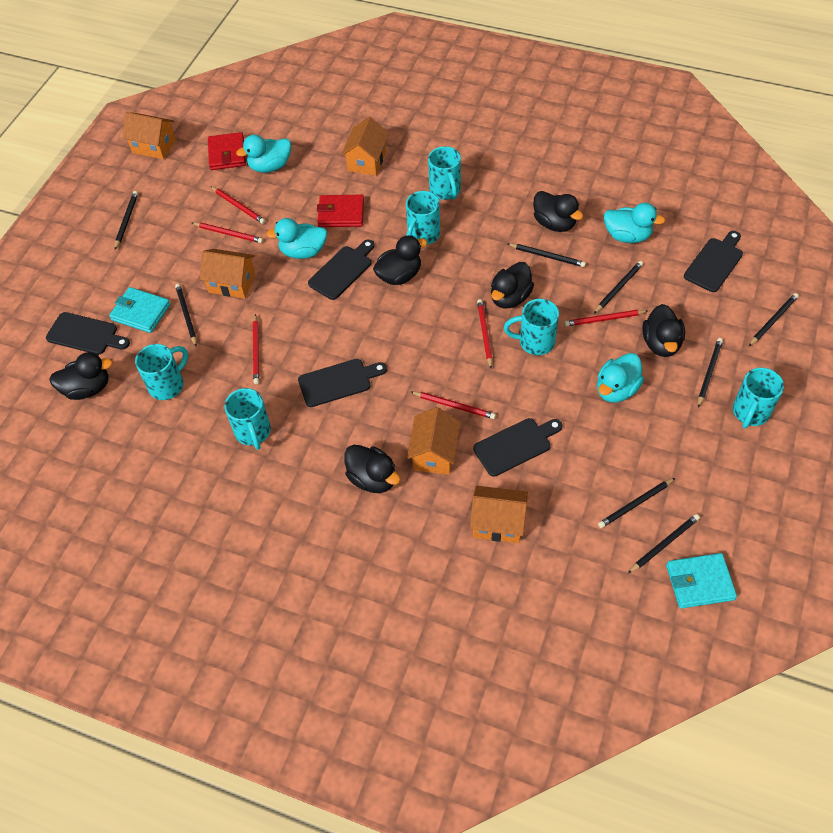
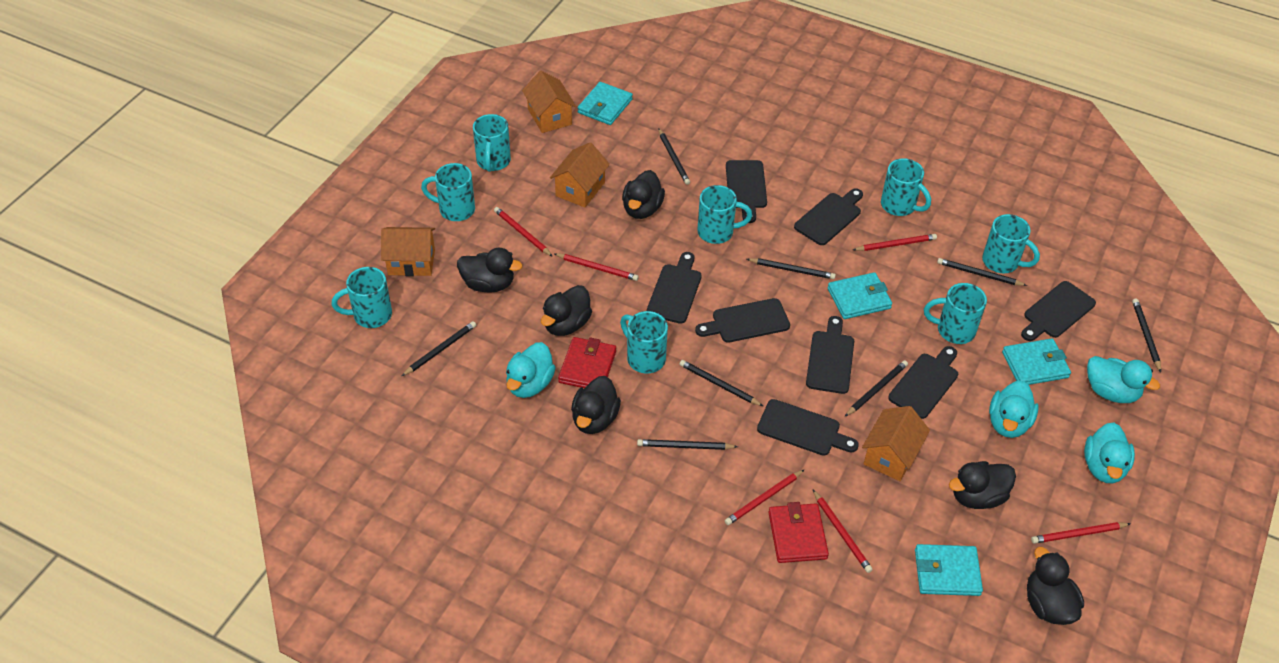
black cutting board: [46,312,130,354] [298,359,387,407] [308,240,375,300] [473,418,562,477] [684,231,743,292] = 5 -> [647,252,702,324] [695,298,790,343] [726,160,767,223] [757,399,859,456] [794,188,863,245] [806,316,854,394] [888,346,958,419] [1021,281,1096,341] = 8
orange house: [122,112,176,159] [199,249,255,299] [341,117,389,176] [407,407,461,475] [470,486,528,543] = 5 -> [381,227,435,276] [522,71,576,133] [550,142,610,207] [862,406,930,481] = 4
turquoise mug: [135,344,188,400] [224,388,271,450] [406,191,440,245] [428,146,461,200] [504,299,559,355] [733,367,784,428] = 6 -> [331,267,392,328] [421,163,475,221] [473,114,511,172] [620,311,668,374] [697,185,752,244] [881,158,931,216] [924,283,987,344] [982,214,1040,273] = 8
turquoise wallet: [109,287,171,333] [666,553,737,609] = 2 -> [578,82,633,125] [827,272,892,319] [915,544,983,596] [1002,338,1071,385] = 4

